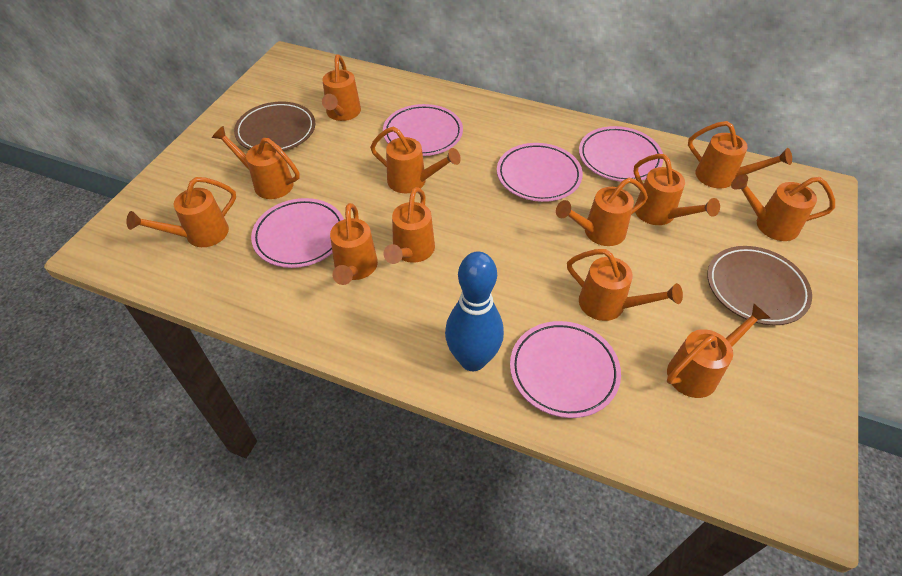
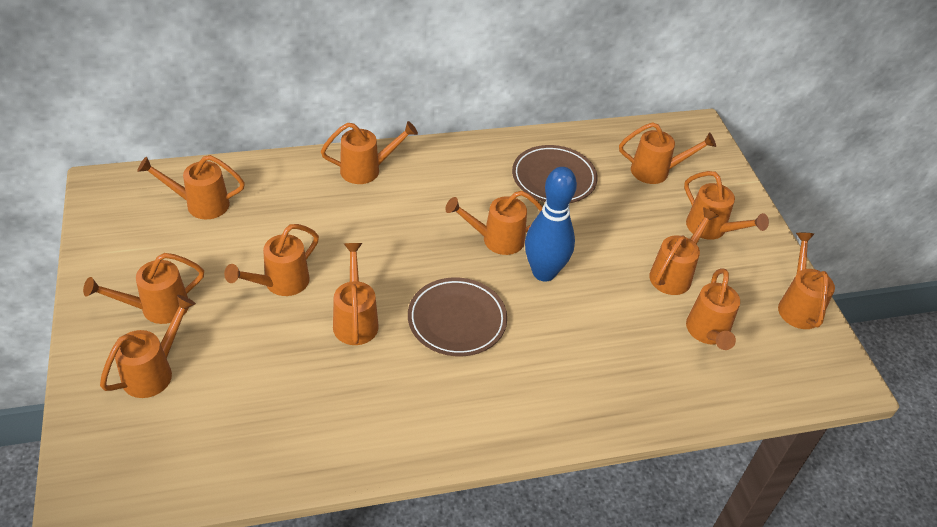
pink plate: [251,198,344,268] [383,104,463,156] [497,143,583,202] [510,321,621,418] [579,126,663,182] = 5 -> none = 0

